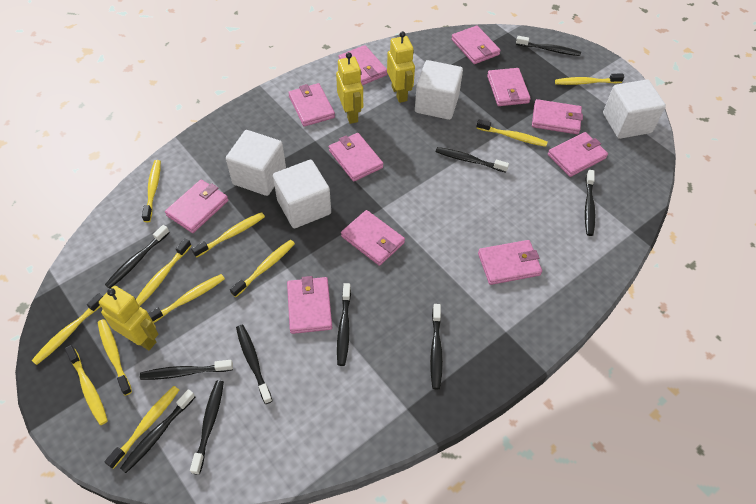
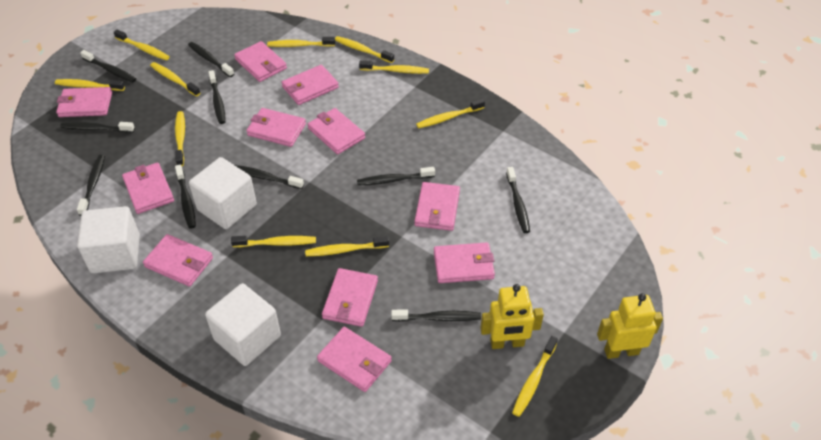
white cube: [226,130,286,196] [273,160,331,228] [415,60,463,120] [603,79,666,139] = 4 -> [77,206,140,273] [189,157,257,229] [205,283,281,366] = 3
yellow robot: [99,286,159,350] [336,52,363,124] [387,31,415,103] = 3 -> [480,284,544,349] [597,293,663,359] = 2

